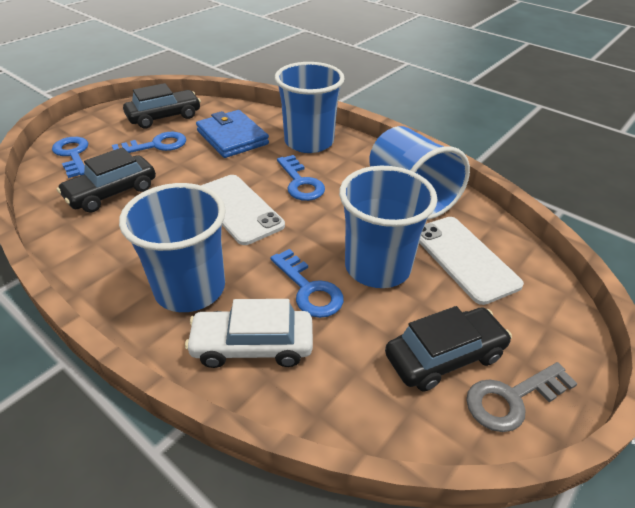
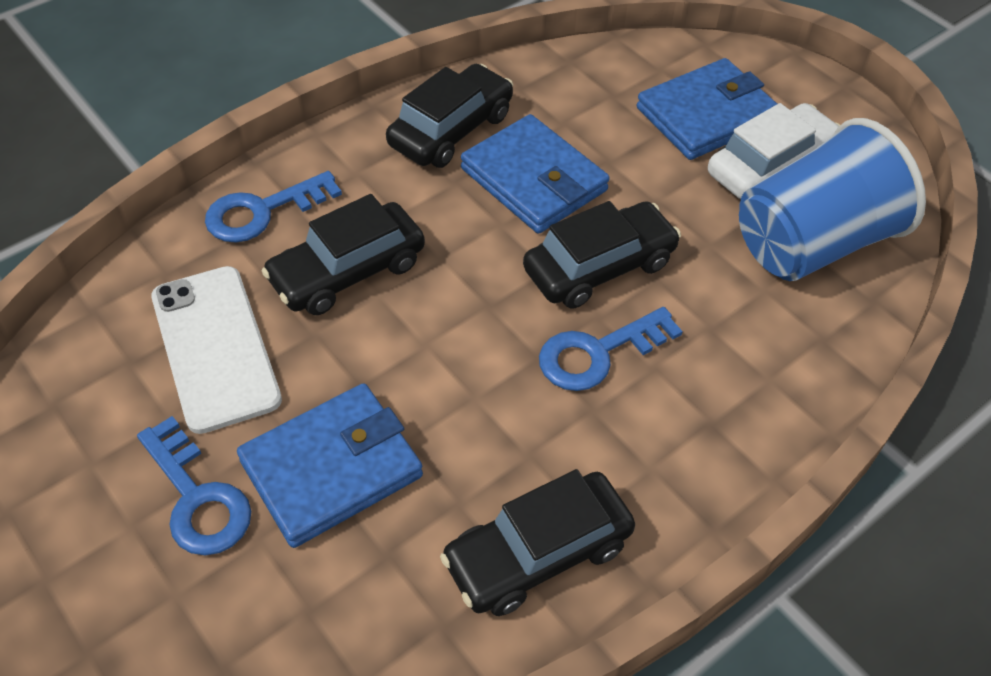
black car: [57,147,156,213] [123,83,201,129] [385,306,512,391] = 3 -> [262,194,425,315] [386,64,513,168] [440,469,635,616] [523,201,681,309] = 4
blue cup: [119,183,226,312] [275,62,345,153] [339,166,437,288] [369,126,470,220] = 4 -> [739,118,926,281] = 1
blue key: [52,137,88,178] [112,132,186,153] [270,249,344,318] [277,155,325,201] = 4 -> [137,416,251,555] [205,171,342,243] [539,307,683,391] = 3
blue wallet: [196,110,269,158] = 1 -> [237,383,423,548] [461,114,610,234] [637,58,777,160] = 3
grey key: [466,362,578,432] = 1 -> none = 0
white phone: [201,175,285,245] [419,217,524,305] = 2 -> [151,266,282,434] = 1

